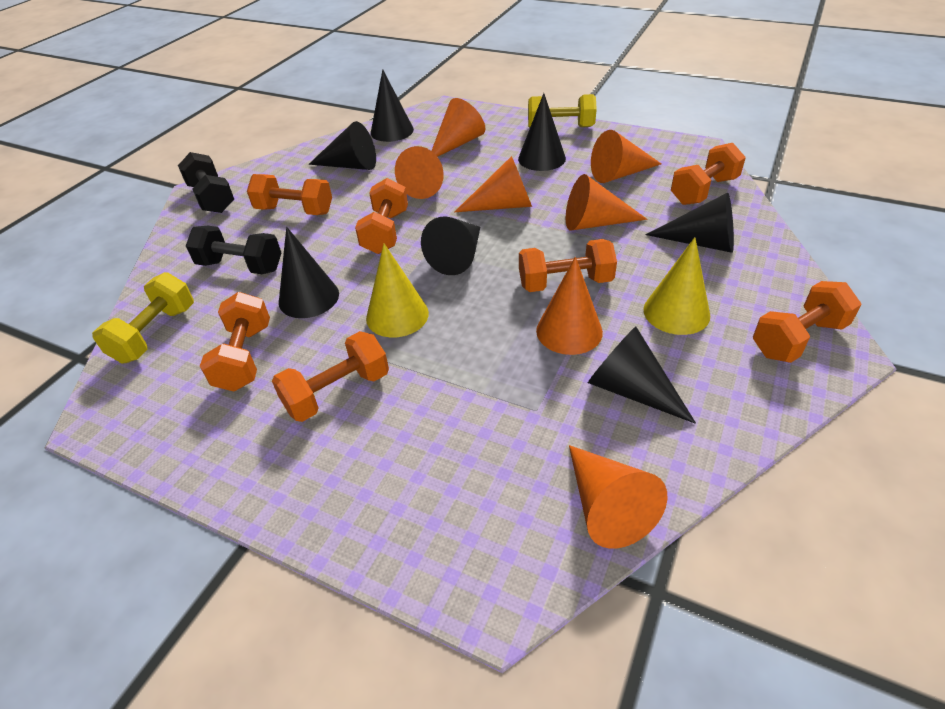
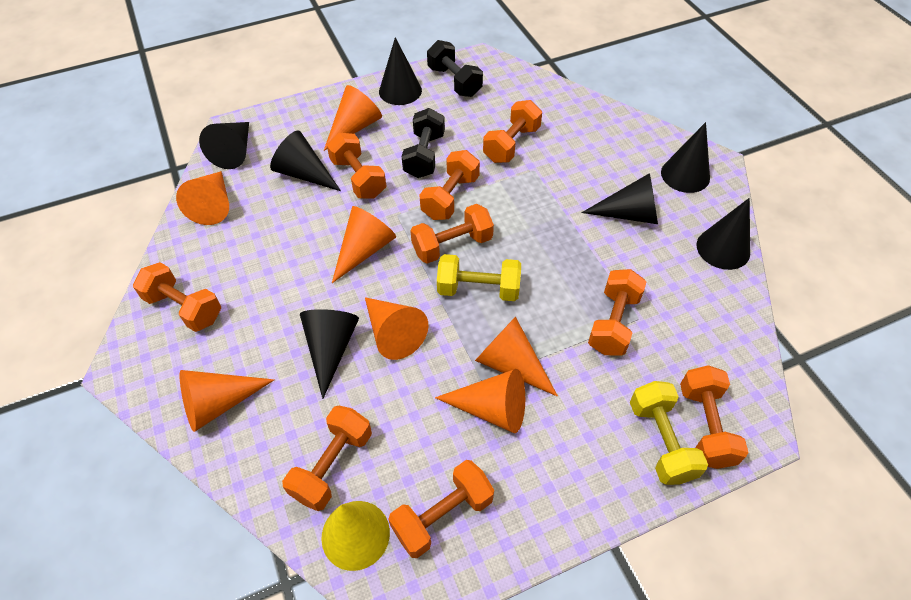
orange dumbbell: [200,292,270,392] [247,174,332,215] [272,331,389,422] [355,178,408,254] [519,239,617,292] [671,143,746,205] [753,281,862,363] = 7 -> [133,262,221,332] [282,405,372,511] [327,133,386,198] [388,460,494,558] [410,204,494,264] [419,150,480,220] [483,100,542,163] [588,269,647,356] [680,365,749,469] = 9
yellow cone: [366,243,429,338] [643,237,710,335] = 2 -> [321,501,390,571] = 1

